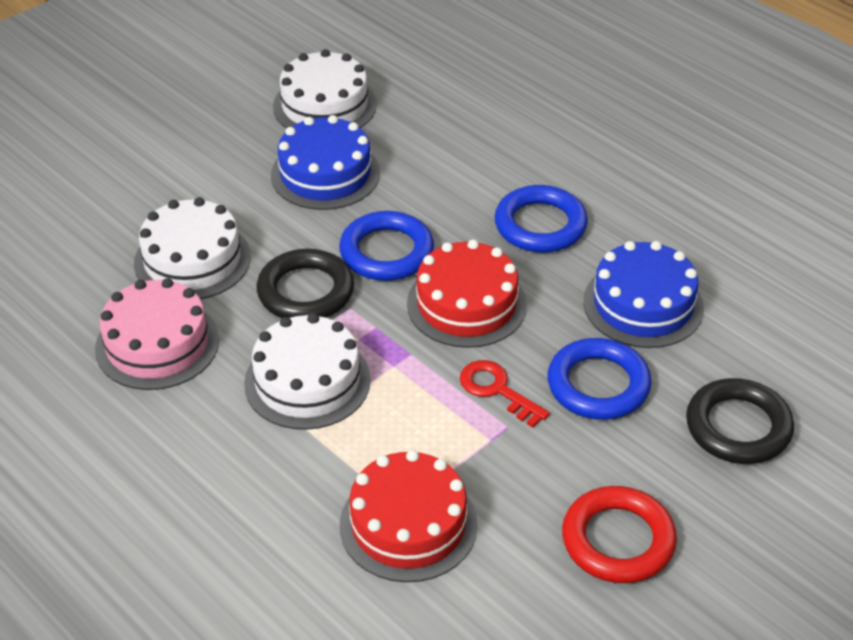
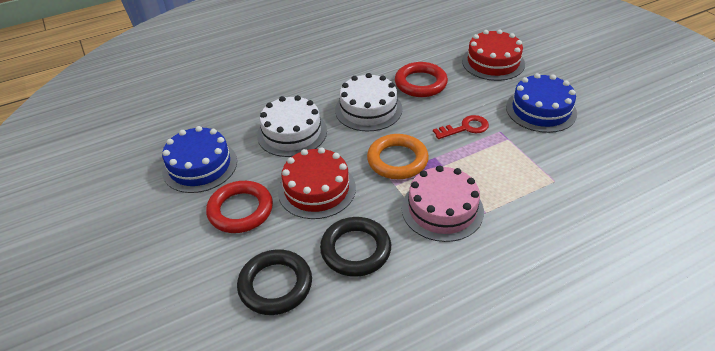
blue ring: [339,211,434,281] [495,185,588,253] [547,338,652,420] = 3 -> none = 0
orange ring: none = 0 -> [367,134,429,179] = 1
red ring: [562,486,677,583] = 1 -> [206,181,273,233] [395,62,448,97] = 2
white cake: [134,197,251,299] [244,313,371,430] [273,49,377,129] = 3 -> [257,95,327,157] [335,73,402,131] = 2

